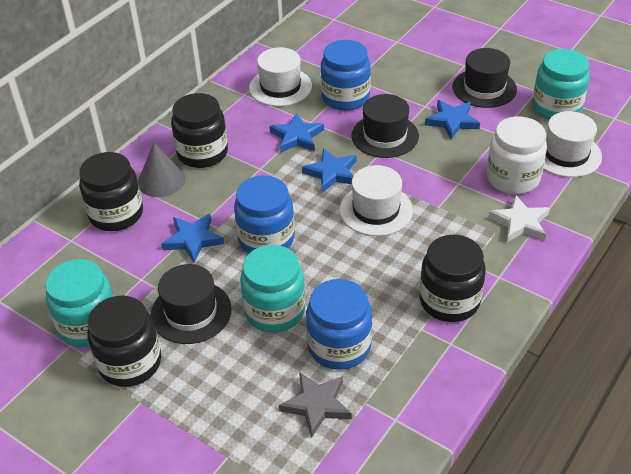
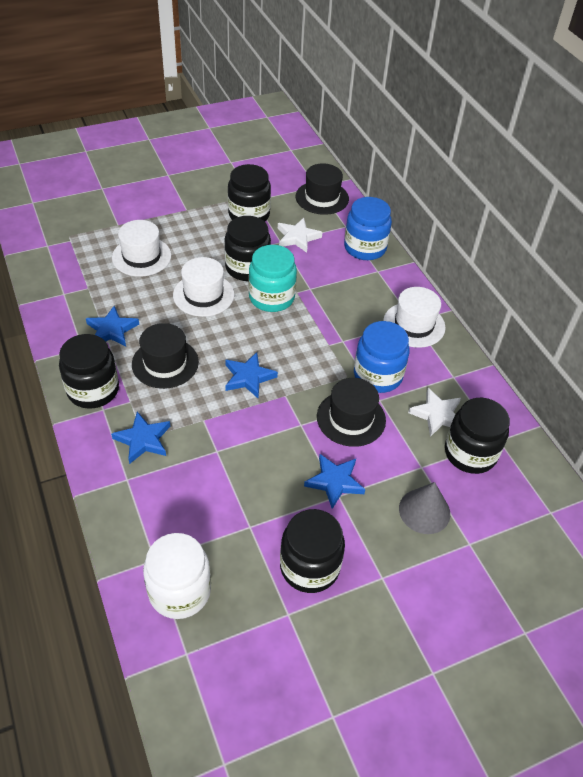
black jar: [79,152,143,231] [87,296,161,387] [171,93,228,168] [420,235,486,322] = 4 -> [59,334,119,409] [224,216,271,281] [228,164,271,222] [280,509,345,593] [445,398,510,474] = 5
blue jar: [234,175,295,253] [306,279,372,370] [321,40,371,111] = 3 -> [344,197,392,260] [354,321,409,393] = 2
grey star: [279,372,351,438] = 1 -> none = 0
turquoise jar: [45,259,114,347] [240,245,305,333] [532,49,590,119] = 3 -> [249,245,297,312] = 1
white star: [488,195,550,242] = 1 -> [278,218,322,253] [408,388,461,437] = 2

